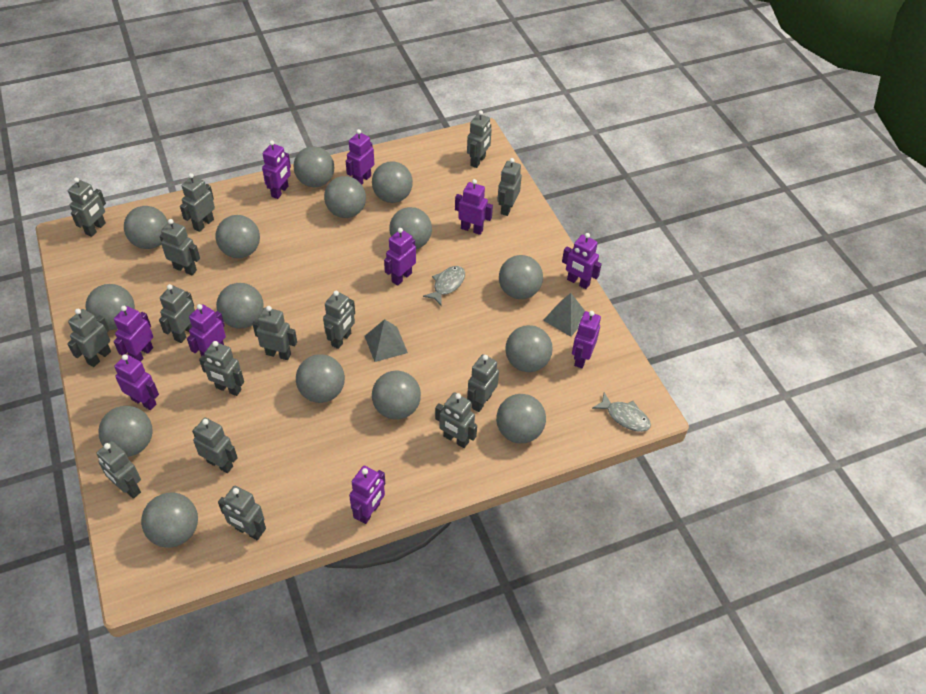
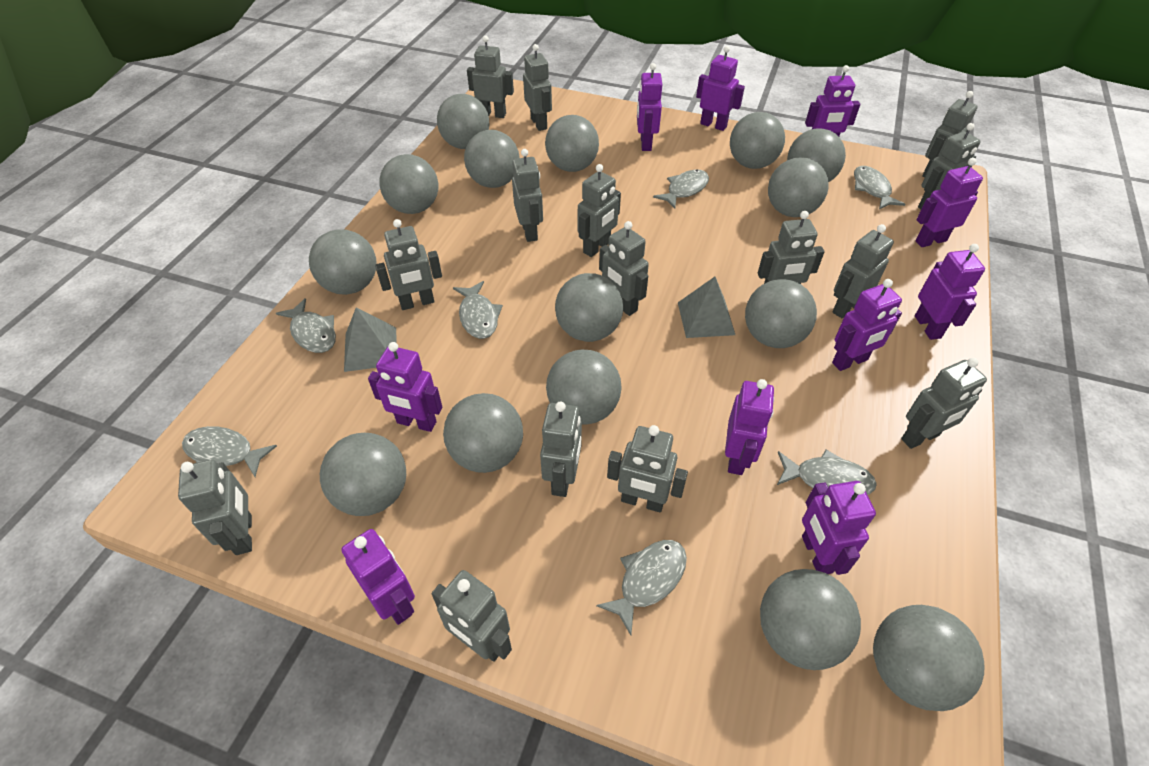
grey fish: [423,266,465,305] [592,392,651,432] = 2 -> [182,426,277,477] [276,298,336,353] [453,281,503,339] [596,540,687,635] [653,170,709,209] [777,449,877,495] [854,166,905,209] = 7

